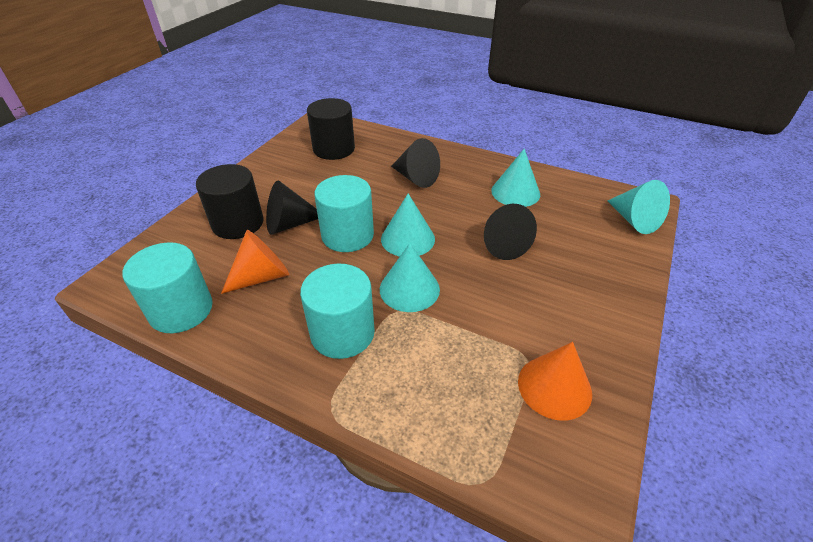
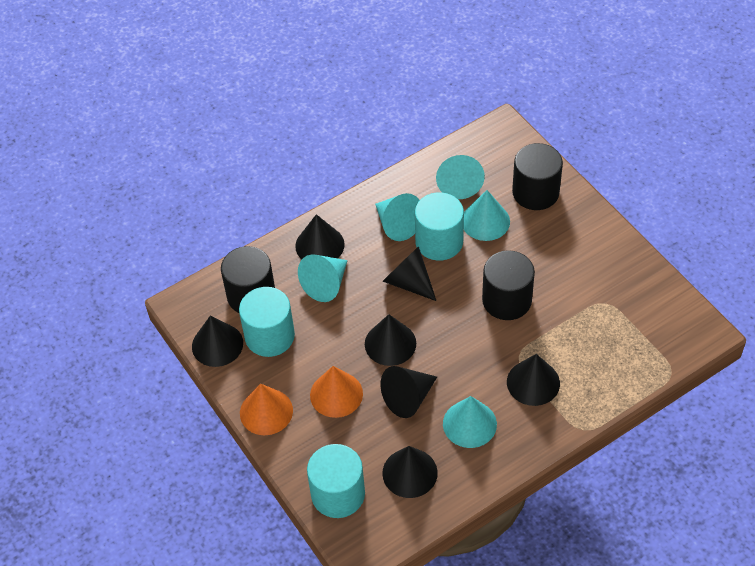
black cone: [266,181,318,235] [391,138,440,188] [484,204,537,260] = 3 -> [192,315,243,367] [295,214,345,259] [365,314,416,366] [381,366,437,418] [382,446,438,498] [383,246,436,301] [507,354,560,406] = 7
black cylinder: [196,164,264,239] [307,98,355,160] = 2 -> [221,246,275,313] [482,250,535,320] [512,143,563,210] = 3
turquoise cone: [380,243,440,312] [381,194,435,257] [491,149,540,207] [608,180,670,234] = 4 -> [298,254,348,302] [375,193,420,241] [436,155,485,199] [443,396,497,448] [464,190,510,241] = 5

